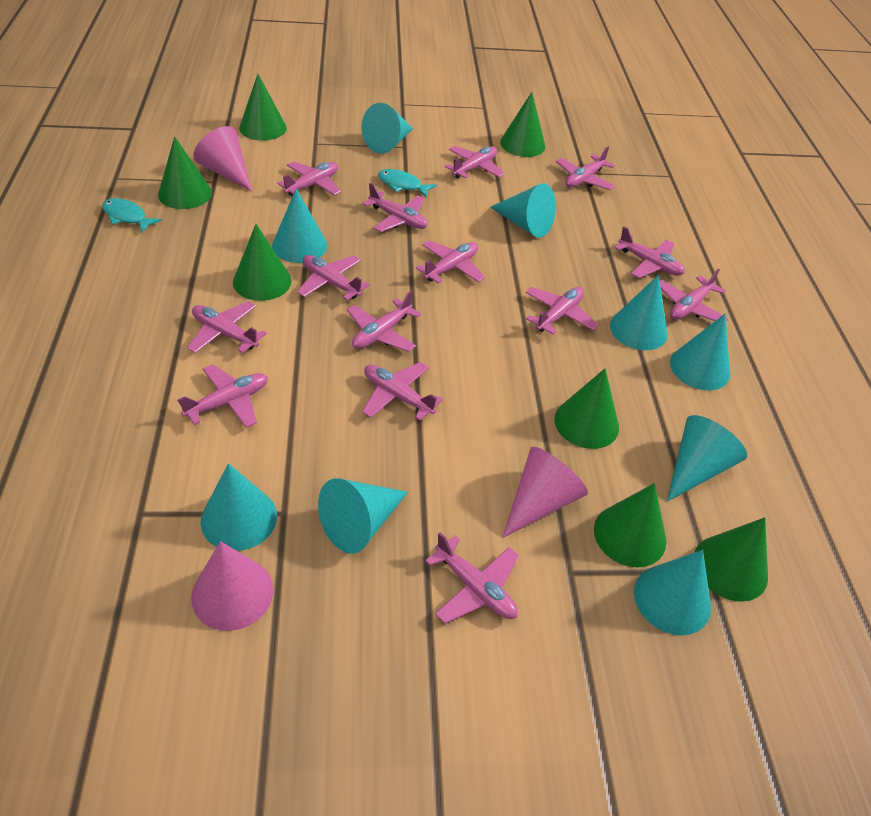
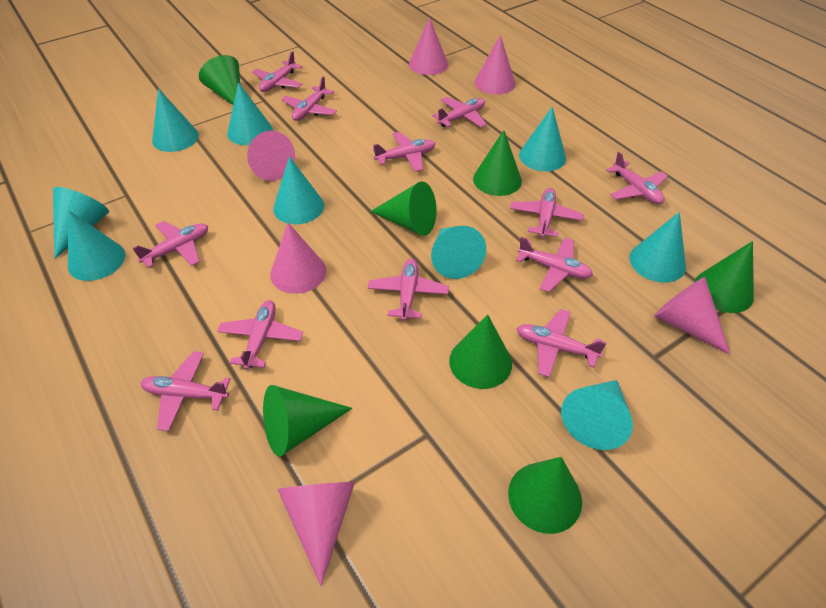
pink cone: [191,541,274,631] [193,126,252,191] [502,447,588,538] = 3 -> [247,131,295,181] [270,223,326,294] [277,482,355,586] [409,17,448,75] [475,35,516,95] [654,277,731,355] = 6
pink plane: [177,364,268,428] [187,301,267,353] [277,161,341,196] [297,255,370,300] [347,291,421,352] [362,362,443,421] [363,183,427,232] [416,241,485,284] [425,532,519,624] [445,146,505,179] [526,287,598,335] [556,147,615,190] [615,227,685,278] [660,269,728,321] = 14 -> [132,221,208,268] [141,351,231,431] [217,300,303,370] [252,51,303,92] [281,76,337,121] [368,259,449,321] [373,132,436,172] [432,97,487,127] [510,188,583,238] [516,237,593,292] [516,309,606,378] [606,152,668,204] = 12
turquoise fish: [102,198,162,233] [378,169,437,197] = 2 -> none = 0

